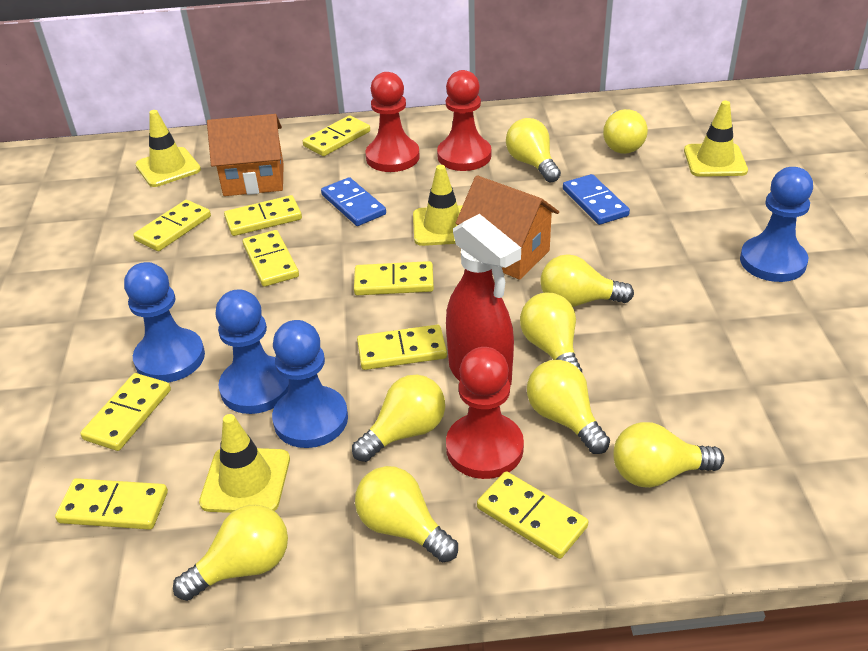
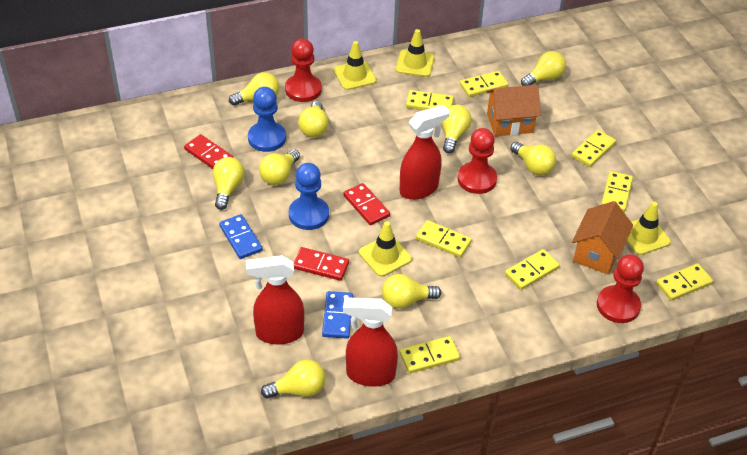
blue pawn: [124,262,205,382] [215,289,289,414] [272,320,348,448] [740,167,813,282] = 4 -> [248,87,286,152] [289,163,329,230] = 2
red domino: none = 0 -> [184,134,233,169] [294,247,349,281] [343,183,390,225] = 3
red spray bottle: [446,214,521,386] = 1 -> [246,255,304,344] [343,297,398,387] [400,105,450,200] = 3
yellow domino: [55,478,168,530] [80,373,171,451] [133,200,211,251] [224,195,302,236] [243,230,299,287] [303,116,370,156] [354,261,434,295] [357,325,447,370] [477,471,588,559] = 9 -> [400,336,460,373] [406,90,454,110] [416,220,472,258] [460,71,508,97] [505,249,560,290] [571,130,616,167] [601,171,633,212] [656,263,713,301] = 8

